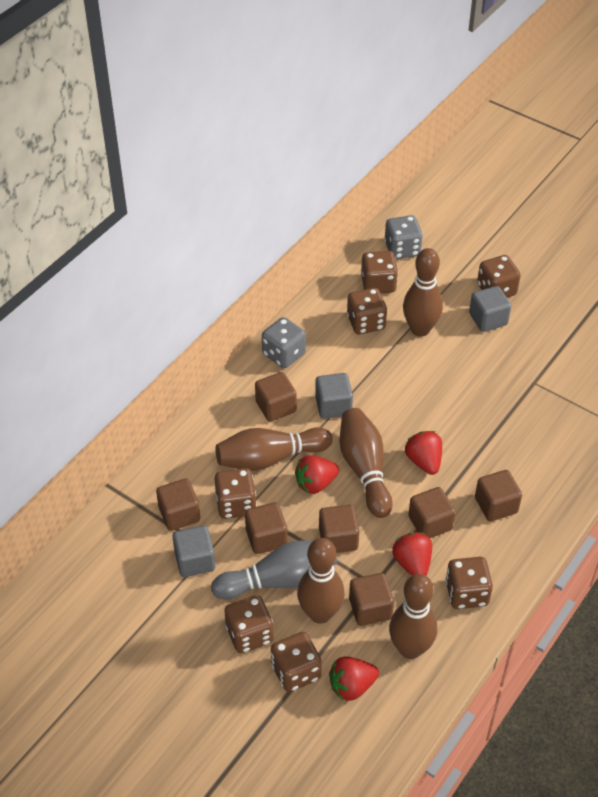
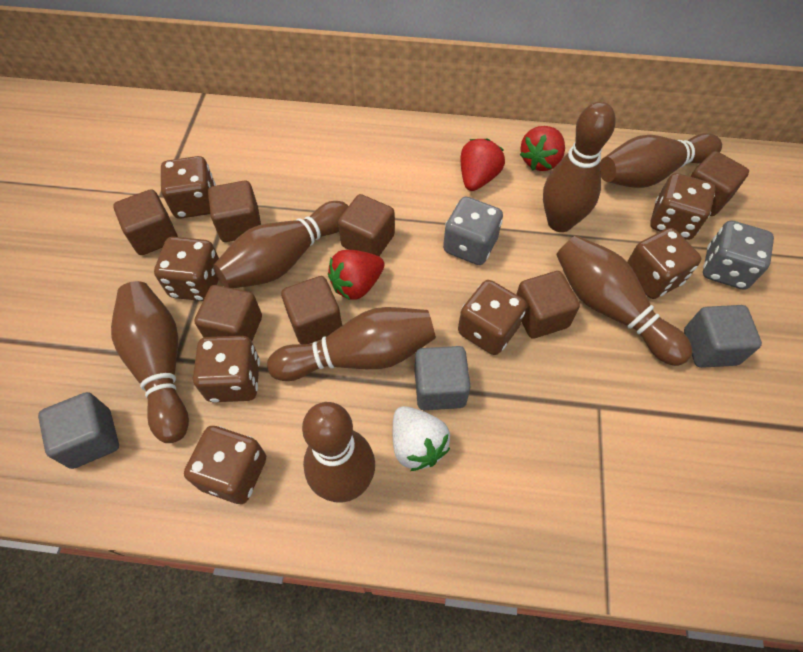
brown bowling pin: [216,427,333,471] [297,538,345,624] [340,408,393,518] [389,574,437,659] [403,248,443,337] = 5 -> [111,281,189,443] [213,201,348,288] [267,307,436,381] [302,402,375,503] [543,102,616,232] [556,235,692,366] [600,133,722,188] = 7
grey bowling pin: [211,540,338,599] = 1 -> none = 0
red strawberry: [295,455,339,494] [329,656,379,701] [392,532,432,576] [405,431,442,475] = 4 -> [328,250,385,300] [461,138,505,191] [520,126,565,171] = 3
white strawberry: none = 0 -> [393,406,450,471] = 1

